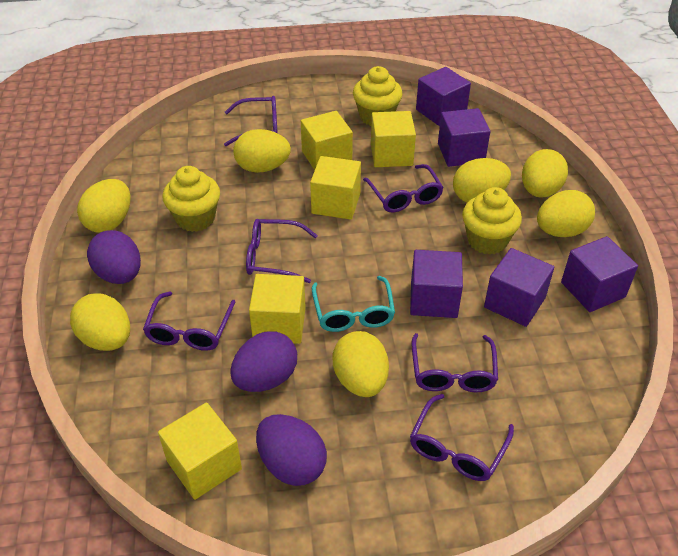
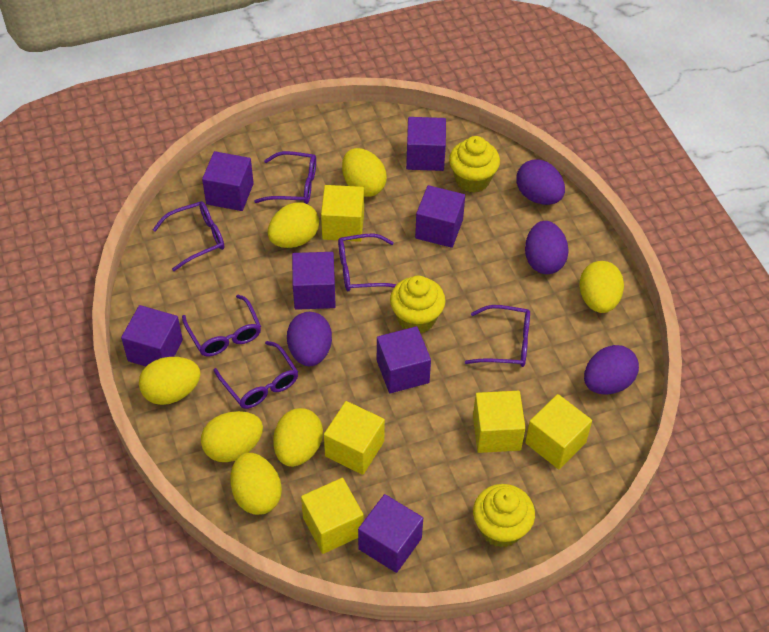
purple cube: [410,250,463,318] [416,67,471,126] [438,108,490,167] [484,248,554,327] [561,236,638,312] = 5 -> [121,305,183,366] [202,151,254,211] [292,252,336,310] [358,494,423,573] [377,326,431,393] [406,117,446,171] [415,185,465,248] = 7
purple egg: [87,230,141,284] [230,331,297,392] [256,414,327,486] = 3 -> [287,312,332,366] [516,159,565,205] [525,221,569,274] [584,345,639,395] = 4
turquoise glasses: [312,276,395,332] = 1 -> none = 0

